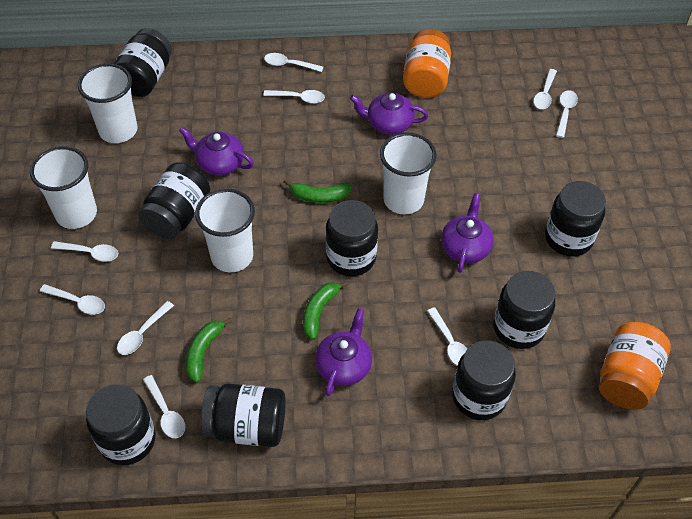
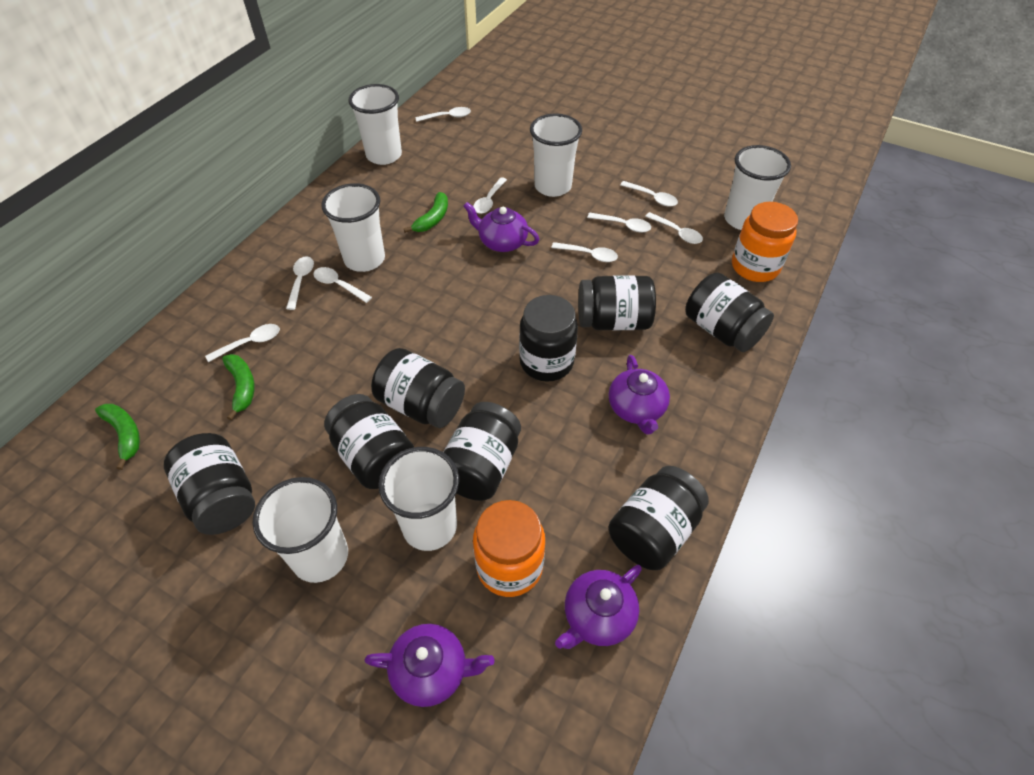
white cup: [30,146,97,229] [78,63,138,143] [195,188,255,272] [380,132,436,214] = 4 -> [252,477,348,583] [321,183,385,272] [348,84,402,165] [378,447,459,551] [530,113,582,197] [724,145,791,230] = 6

